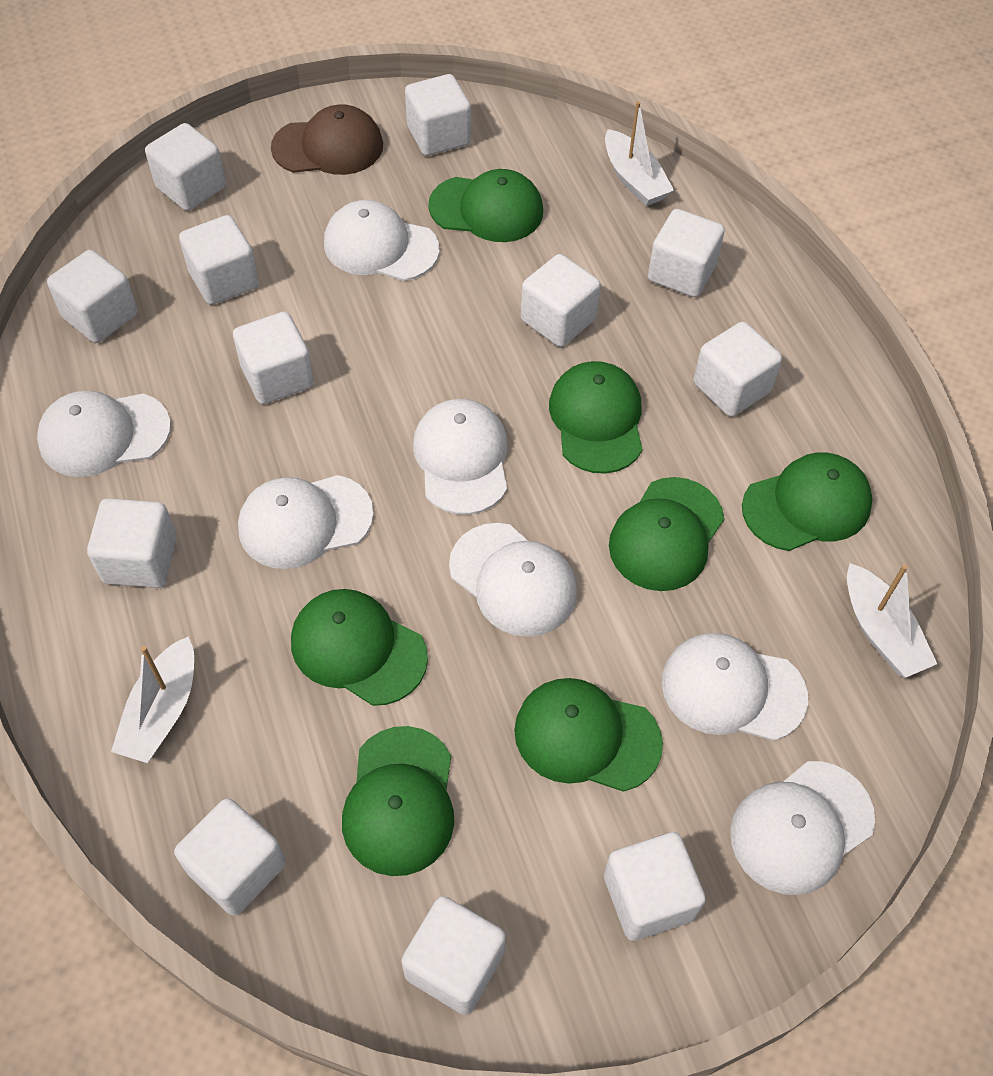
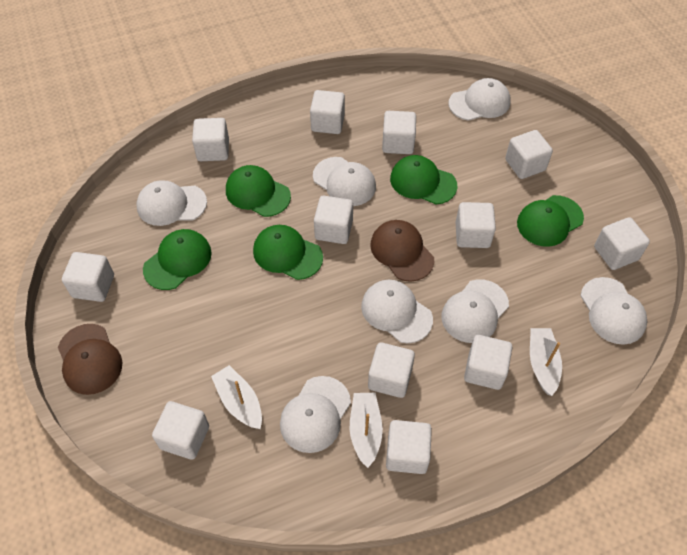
brown cap: [271,104,383,175] = 1 -> [58,324,122,395] [370,220,434,282] = 2
green cap: [291,589,428,706] [342,726,454,876] [428,169,543,242] [514,678,663,792] [549,361,643,474] [609,477,724,591] [742,452,873,551] = 7 -> [143,229,212,290] [226,165,291,217] [253,225,323,280] [390,155,457,204] [517,195,584,247] = 5

